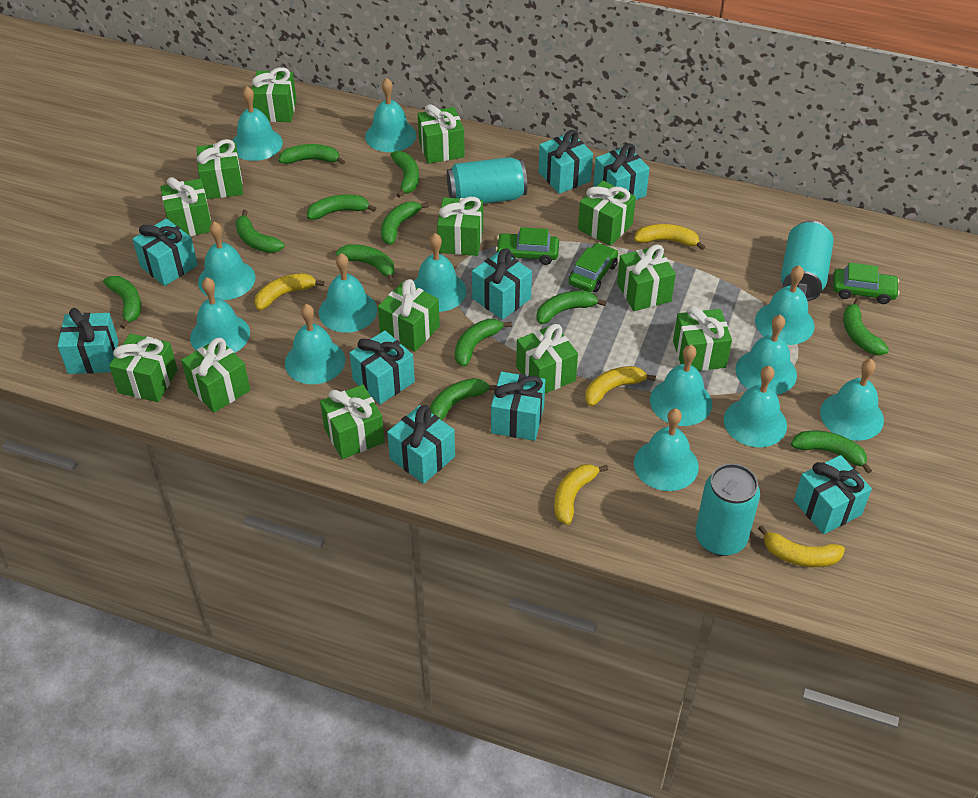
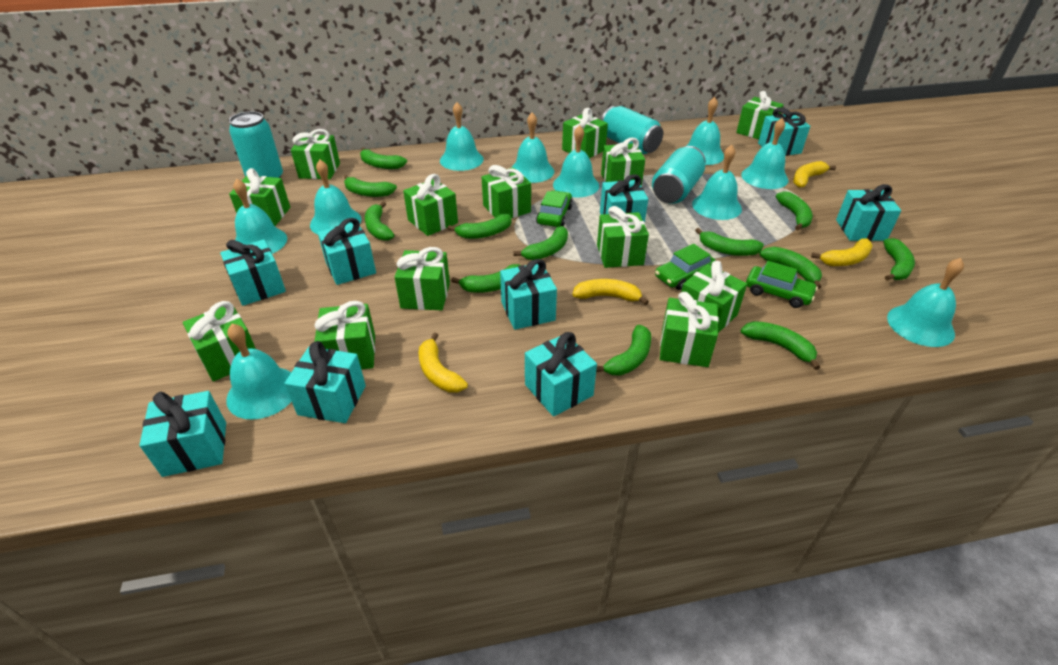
turquoise bell: [190,277,250,353] [198,222,255,300] [233,86,283,161] [285,304,345,384] [319,253,377,333] [365,78,416,152] [414,233,466,312] [634,408,699,491] [650,345,712,426] [724,366,787,447] [735,315,797,395] [755,265,815,345] [820,359,884,441] = 13 -> [226,324,292,420] [233,179,287,254] [310,160,361,234] [440,102,483,171] [511,112,554,183] [553,125,599,198] [687,97,724,165] [692,145,742,220] [741,118,788,189] [887,258,964,347] = 10
yellow banana: [254,273,324,310] [554,464,608,525] [585,366,656,406] [634,224,705,250] [758,525,845,567] = 5 -> [419,333,468,393] [573,279,649,305] [793,161,836,188] [811,238,873,266] = 4

